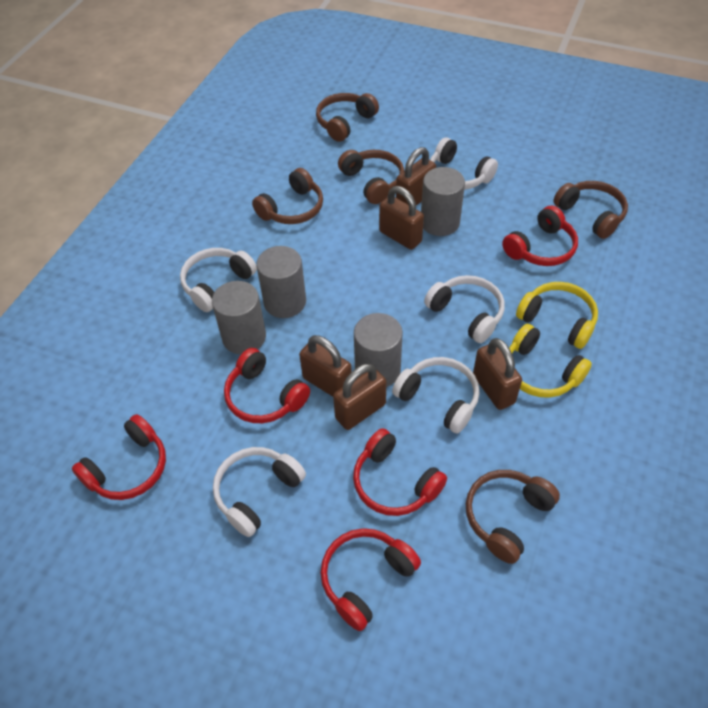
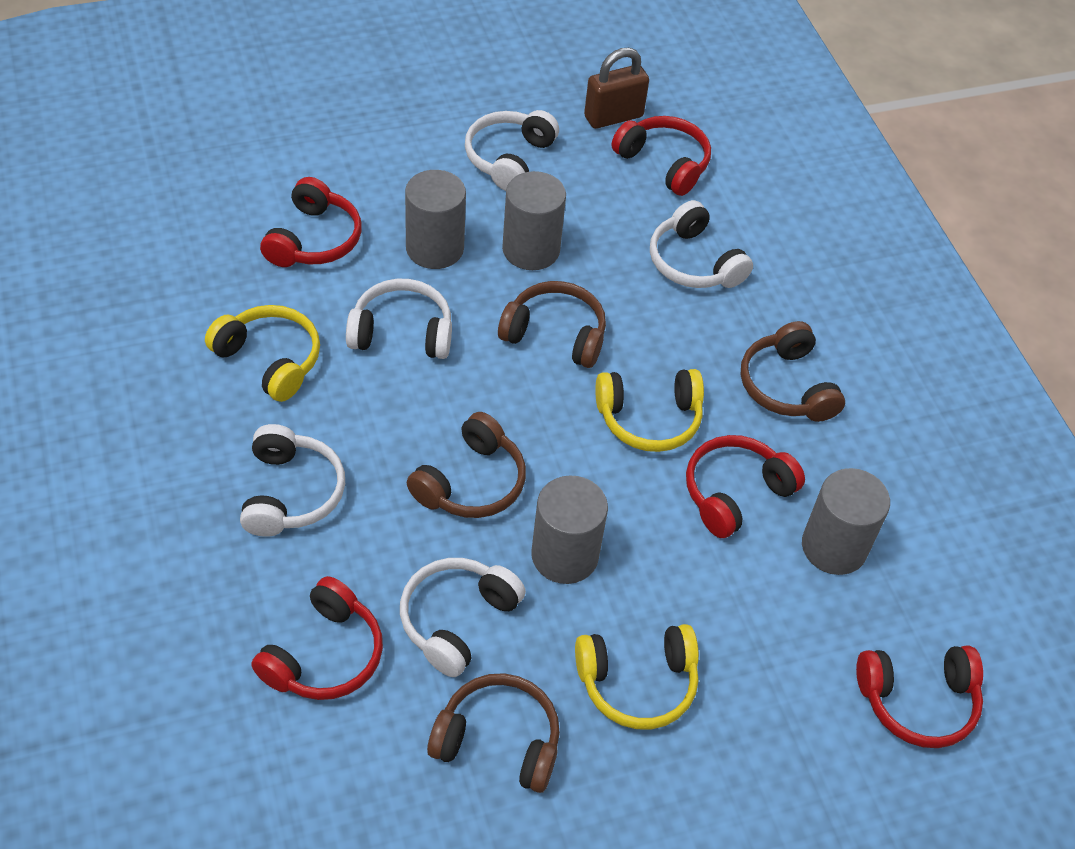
brown headphones: [252,168,323,224] [316,93,379,142] [338,150,404,204] [466,470,560,564] [553,181,628,239] = 5 -> [407,412,526,518] [427,673,560,793] [498,281,606,368] [741,321,845,422] = 4
brown padlock: [299,335,352,397] [333,363,386,430] [379,186,424,250] [396,147,436,206] [473,338,522,410] = 5 -> [584,48,649,129] = 1
yellow headphones: [509,324,592,398] [516,282,598,349] = 2 -> [205,305,320,402] [575,624,699,729] [595,369,704,452] = 3

